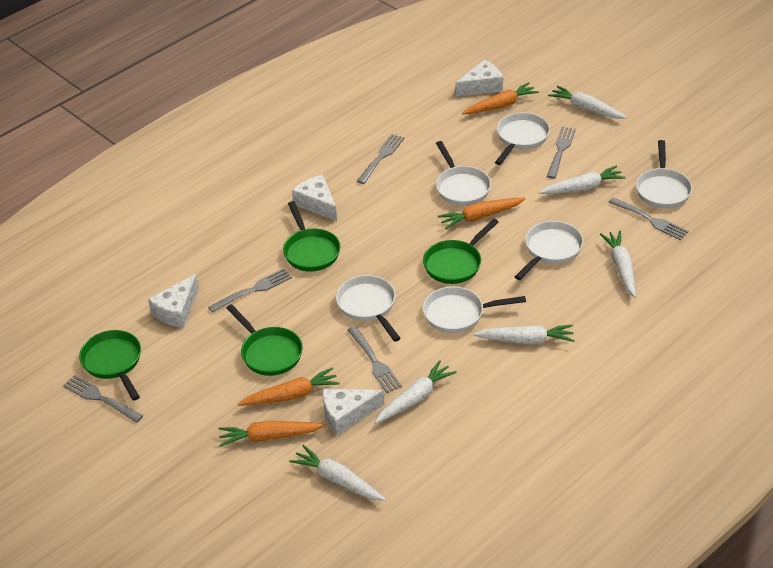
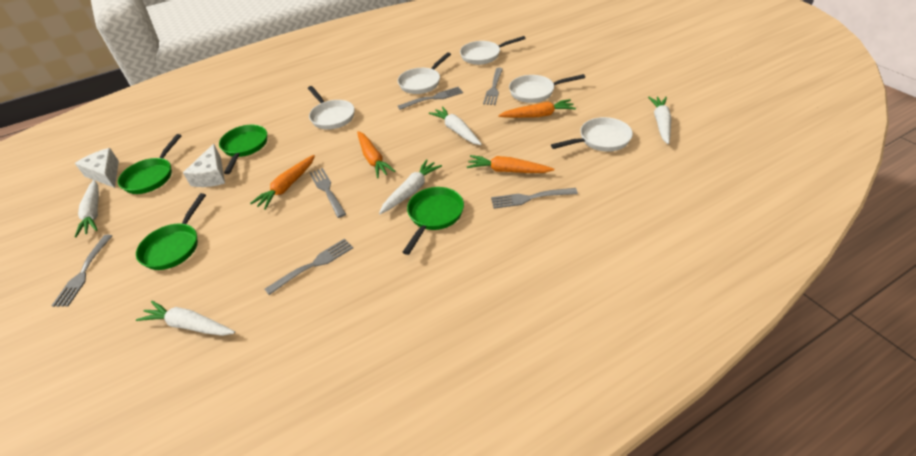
white carrot: [289,445,386,501] [374,360,457,424] [473,325,575,344] [539,165,626,194] [548,85,627,119] [600,231,636,298] = 6 -> [74,180,99,237] [136,301,235,336] [379,159,442,214] [429,106,482,145] [648,97,671,144] = 5
white cheese: [148,274,199,328] [292,175,337,221] [323,389,384,435] [456,60,503,97] = 4 -> [75,148,119,188] [183,144,225,187] = 2
white pan: [336,275,401,342] [423,286,526,333] [436,141,491,206] [495,112,550,165] [515,221,583,280] [636,140,692,208] = 6 -> [308,86,355,130] [398,52,451,94] [460,36,526,65] [509,74,585,103] [551,117,633,152] = 5

